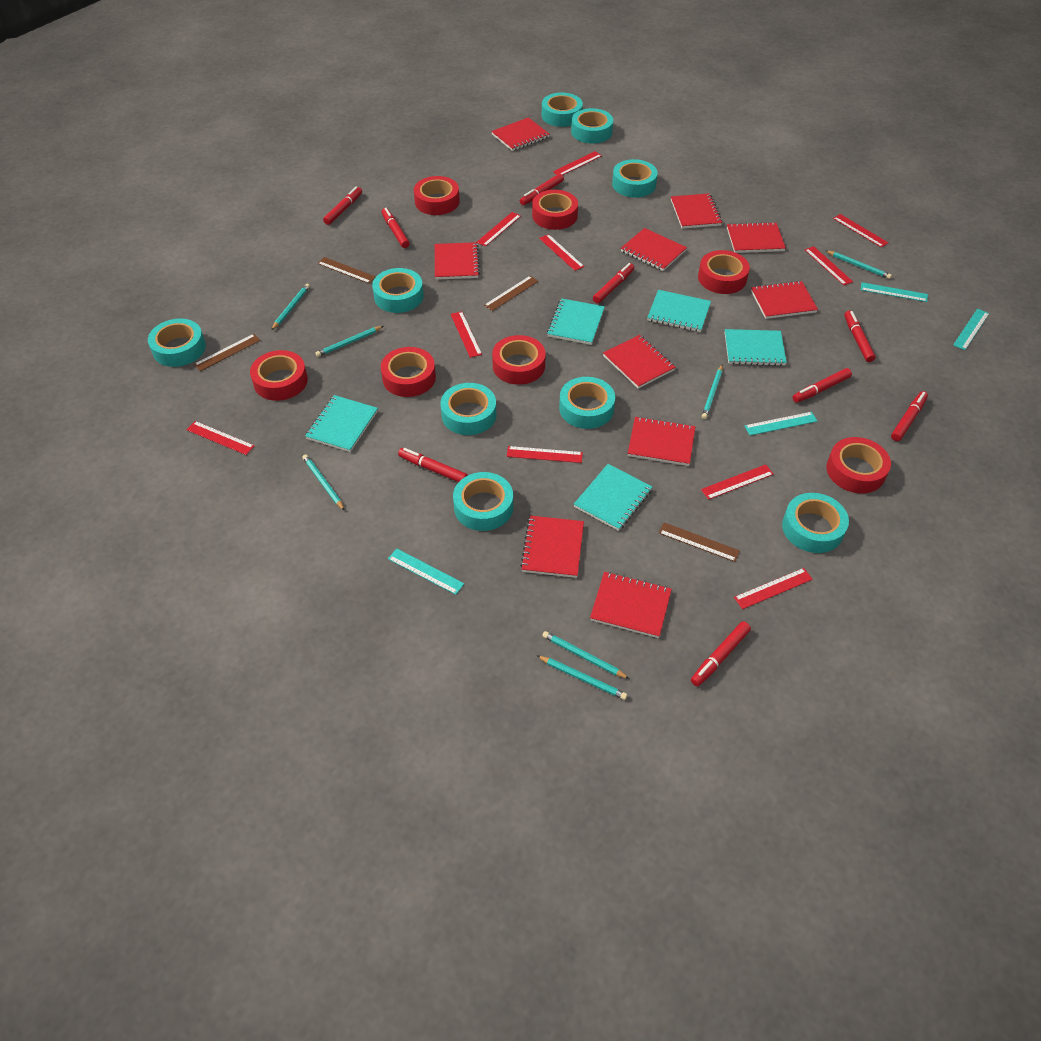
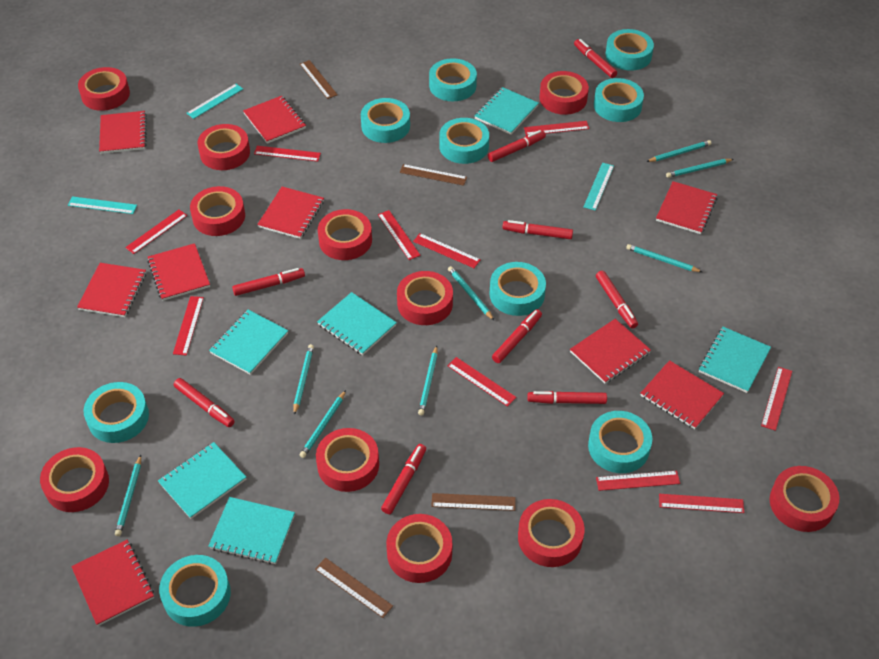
red notebook: [435,242,480,280] [491,117,550,151] [520,516,584,578] [590,572,672,638] [603,335,676,389] [621,228,687,271] [628,416,695,466] [671,193,722,229] [727,222,786,253] [751,281,818,319] = 10 -> [71,540,154,626] [77,263,146,317] [99,111,147,154] [147,243,210,301] [243,96,306,144] [257,186,324,239] [570,319,651,384] [641,360,724,429] [656,181,717,234] = 9
red tape: [250,350,308,401] [381,347,436,397] [414,176,460,215] [492,335,546,385] [532,190,578,230] [698,250,750,294] [826,437,891,493] = 7 -> [40,447,109,512] [78,67,130,111] [190,186,245,236] [197,124,250,170] [316,428,379,492] [318,209,372,260] [386,514,452,583] [397,271,453,325] [518,499,584,567] [539,71,589,115] [769,466,839,532] = 11
turquoise notebook: [305,395,378,452] [547,298,605,345] [574,464,652,531] [647,290,711,332] [725,329,787,366] = 5 -> [158,442,246,519] [209,310,288,375] [209,497,295,564] [317,292,397,355] [474,87,539,135] [699,327,771,393] = 6
turquoise pencil: [271,284,310,330] [302,454,345,511] [316,326,383,357] [536,655,627,700] [542,631,630,679] [702,365,722,419] [825,250,892,279] = 7 -> [115,455,141,536] [294,344,314,415] [300,390,346,458] [418,346,438,416] [448,266,494,320] [626,244,702,272] [646,140,711,162] [666,159,734,178] = 8
turquoise ruler: [388,548,464,595] [745,412,817,436] [861,282,928,302] [953,309,989,350] = 4 -> [68,196,137,214] [187,84,243,119] [584,163,614,211] = 3

